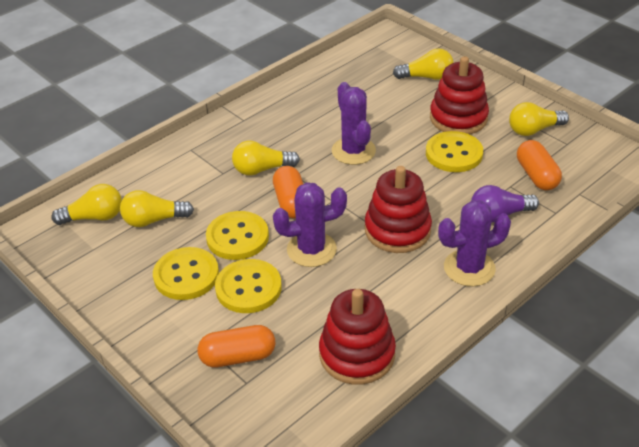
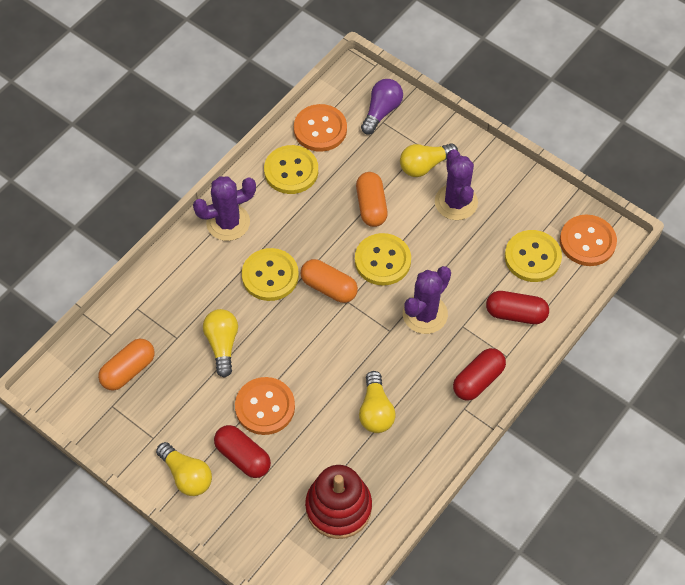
orange button: none = 0 -> [235,377,295,435] [294,104,347,152] [560,215,617,266] = 3
red capsule: none = 0 -> [214,425,271,478] [453,348,506,401] [486,291,549,324] = 3
red stacking toy: [319,289,396,385] [365,166,432,253] [430,56,489,134] = 3 -> [305,465,372,539] = 1
yellow light bulb: [51,184,122,225] [120,190,194,227] [232,141,300,176] [393,48,454,80] [509,102,569,136] = 5 -> [156,442,212,496] [203,309,238,378] [359,371,396,433] [400,143,458,177] = 4

